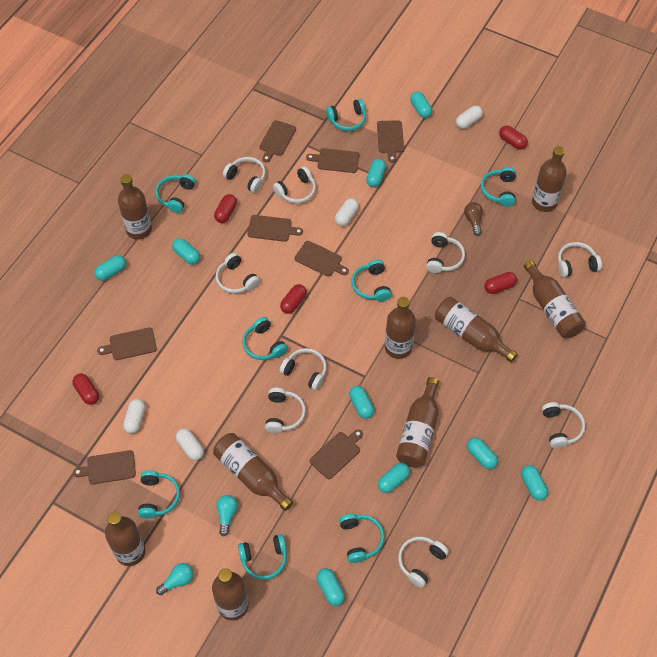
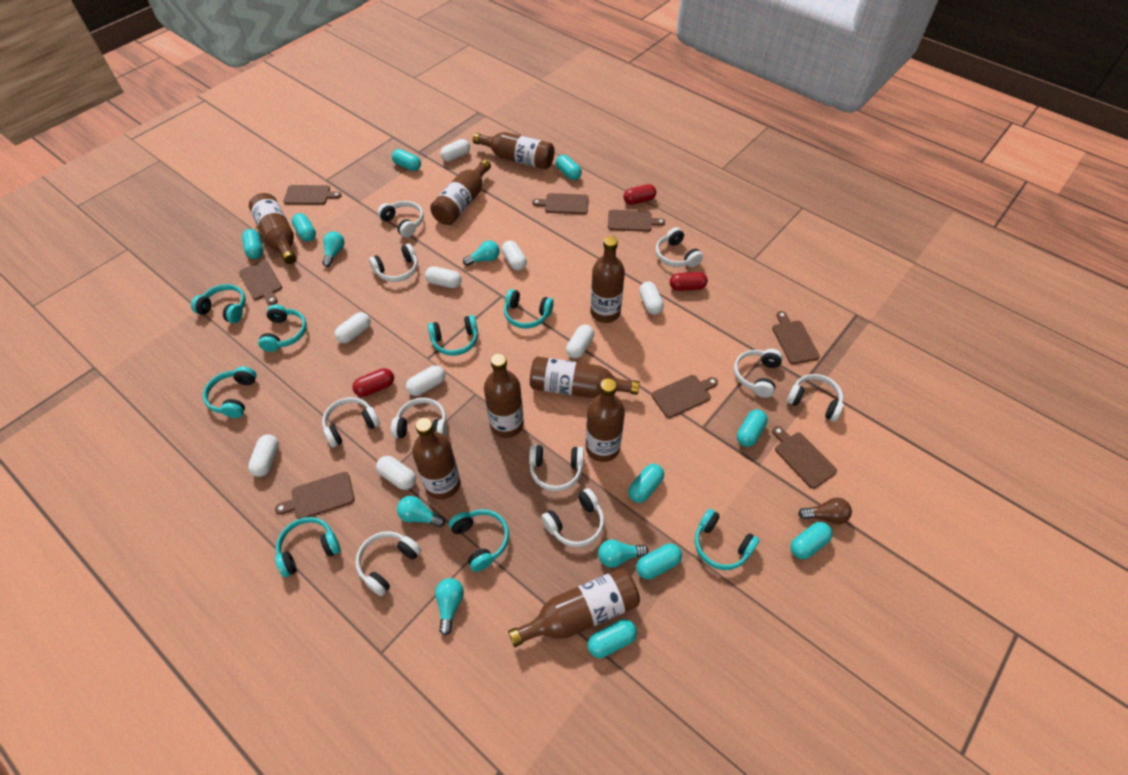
red capsule: [72,374,99,405] [214,194,237,223] [280,284,307,314] [484,272,517,294] [499,126,528,150] = 5 -> [352,368,394,397] [623,184,656,205] [670,272,708,291] = 3
turquoise light bulb: [156,563,194,595] [217,495,238,536] = 2 -> [322,231,345,267] [397,496,445,528] [435,578,464,636] [463,240,500,266] [598,539,648,568] = 5
white capsule: [123,399,146,434] [176,428,204,460] [335,198,359,226] [456,106,483,129] = 4 -> [248,434,279,477] [334,312,371,343] [376,456,416,490] [406,365,445,396] [425,266,462,288] [440,139,470,162] [502,241,527,271] [566,325,594,358] [639,282,664,315] = 9
white headphones: [216,253,260,293] [223,157,266,193] [265,388,306,433] [273,166,316,203] [280,348,327,391] [398,537,449,588] [426,232,465,273] [542,402,585,448] [558,242,602,277] = 9 -> [322,397,380,448] [356,531,422,596] [369,243,418,282] [377,201,424,238] [391,398,447,438] [529,445,584,491] [541,488,604,547] [656,227,703,267] [734,349,783,398] [787,374,844,422] = 10

